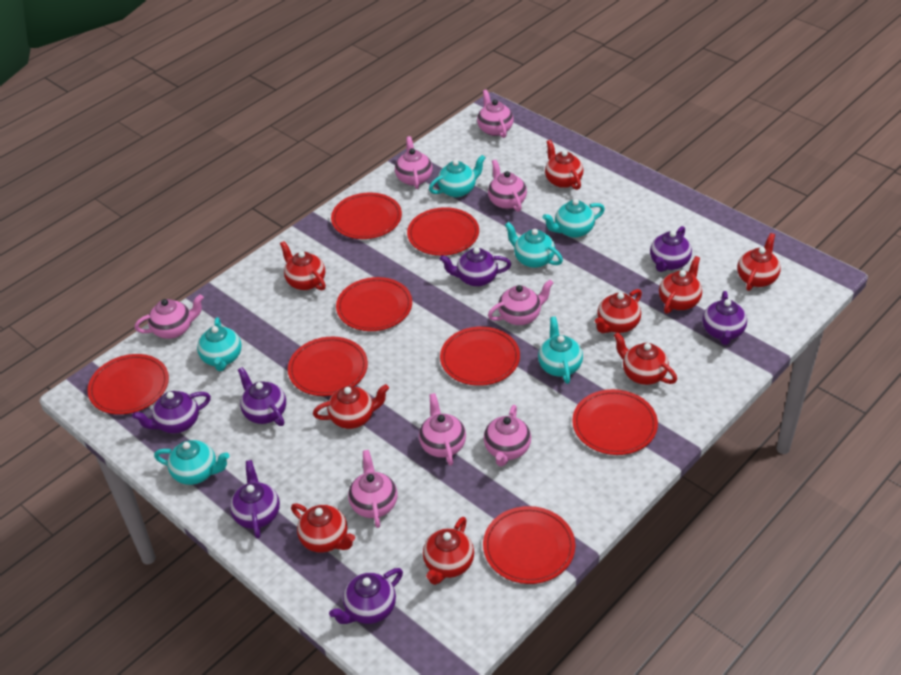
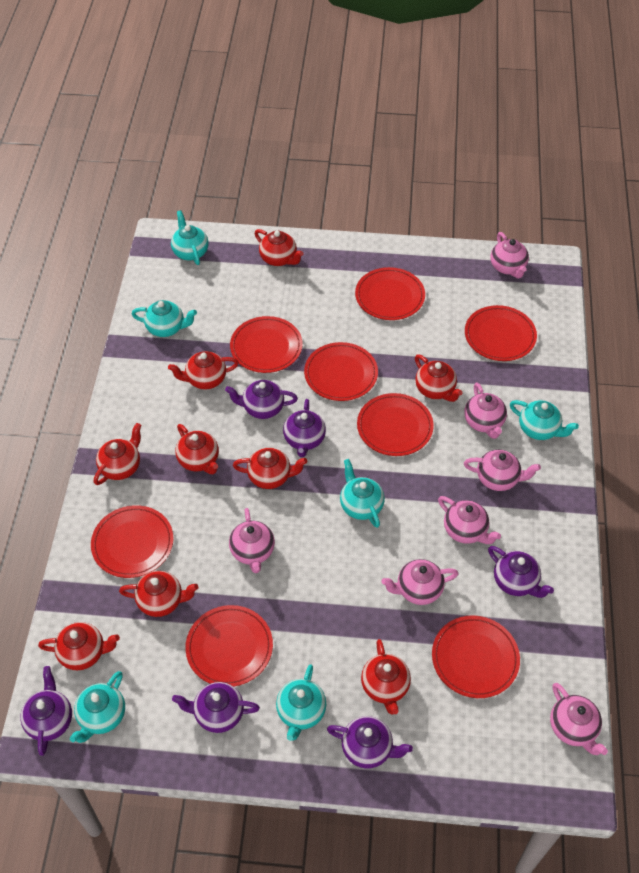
pink teapot: [135,294,204,339] [348,450,397,528] [395,136,433,189] [419,393,466,466] [477,90,514,138] [483,405,531,467] [488,159,527,212] [488,280,553,325] = 8 -> [229,508,275,573] [381,559,459,605] [438,496,501,544] [464,383,507,439] [464,450,541,491] [490,232,529,279] [550,683,608,755] = 7
purple teapot: [132,391,211,433] [230,460,280,539] [238,367,286,426] [329,568,403,624] [440,247,511,287] [650,226,692,272] [702,291,747,345] = 7 -> [20,666,72,756] [172,682,260,733] [225,380,298,419] [283,399,326,457] [327,716,413,768] [488,546,554,598] = 6

